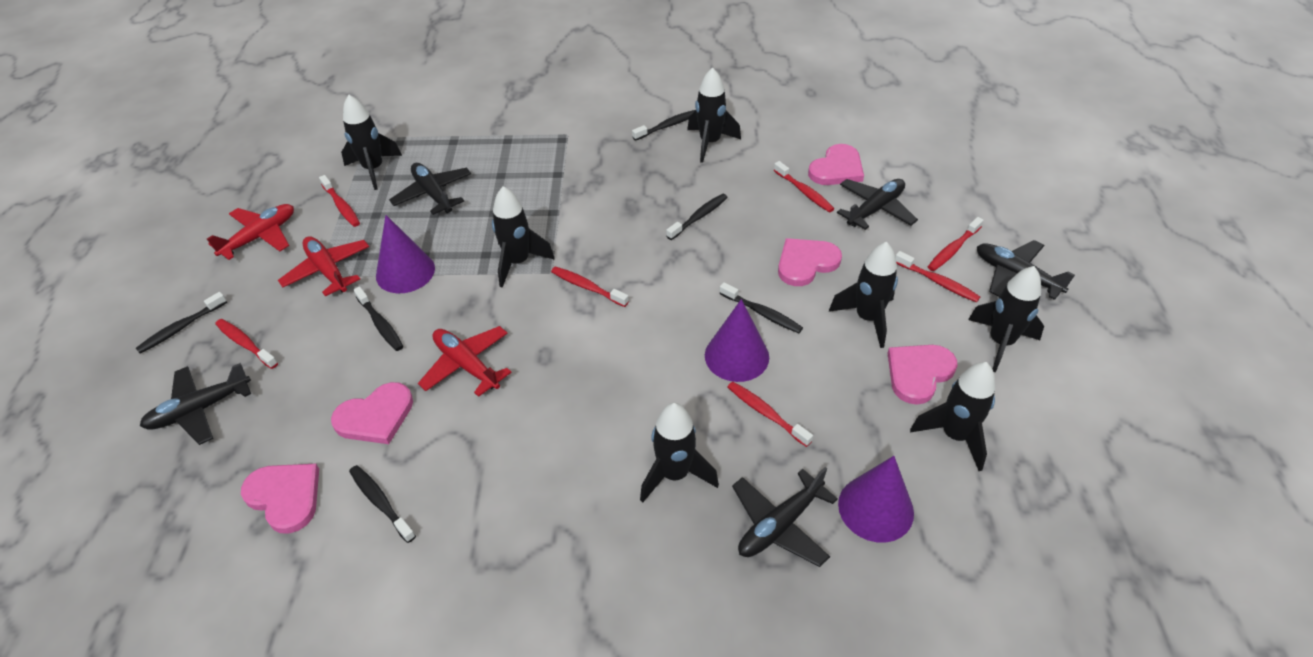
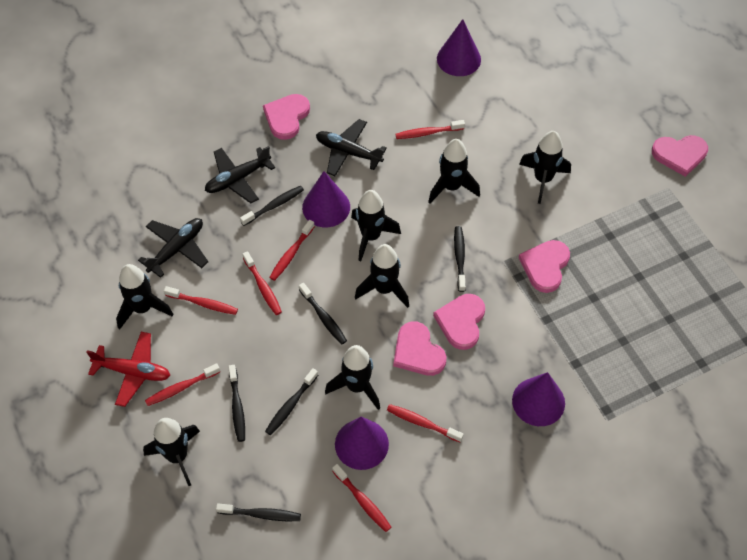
black plane: [140,363,251,445] [389,163,471,215] [732,467,838,567] [837,179,918,230] [977,240,1075,300] = 5 -> [138,218,208,278] [205,146,275,203] [316,119,387,176] = 3
purple cone: [376,215,435,293] [705,299,769,382] [838,456,914,543] = 3 -> [302,171,350,227] [335,417,389,470] [437,19,481,76] [512,372,565,426] = 4
red plane: [207,204,294,260] [278,236,369,296] [418,326,512,397] = 3 -> [86,332,171,407] = 1

